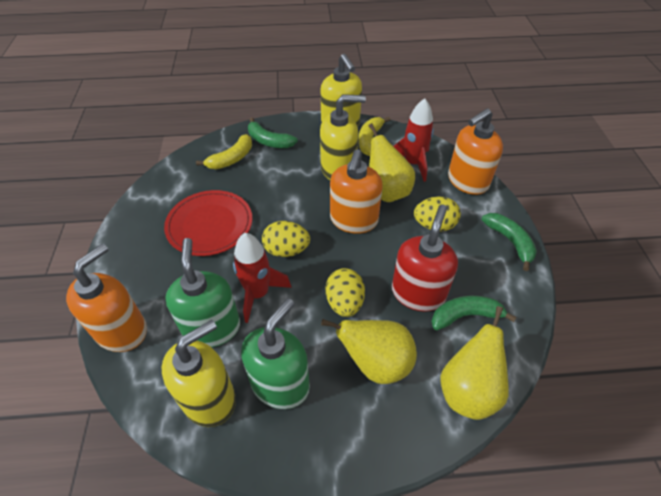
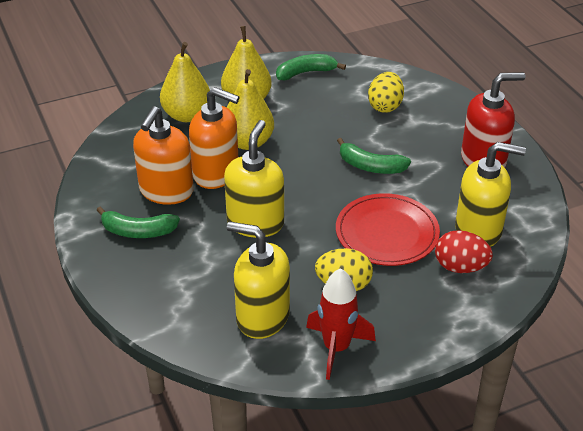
green soap dispenser: [165,238,240,347] [241,298,310,409] = 2 -> none = 0
orange soap dispenser: [66,244,147,352] [330,149,383,234] [448,108,503,195] = 3 -> [133,106,194,205] [189,87,239,189] = 2
red egg: none = 0 -> [435,230,493,273] = 1
red rocket: [233,233,292,323] [394,99,434,182] = 2 -> [306,268,376,380] = 1
yellow banana: [196,134,252,169] [359,117,390,156] = 2 -> none = 0
yellow egg: [262,221,310,257] [326,268,365,317] [414,197,461,231] = 3 -> [315,248,373,291] [368,72,404,113] = 2

